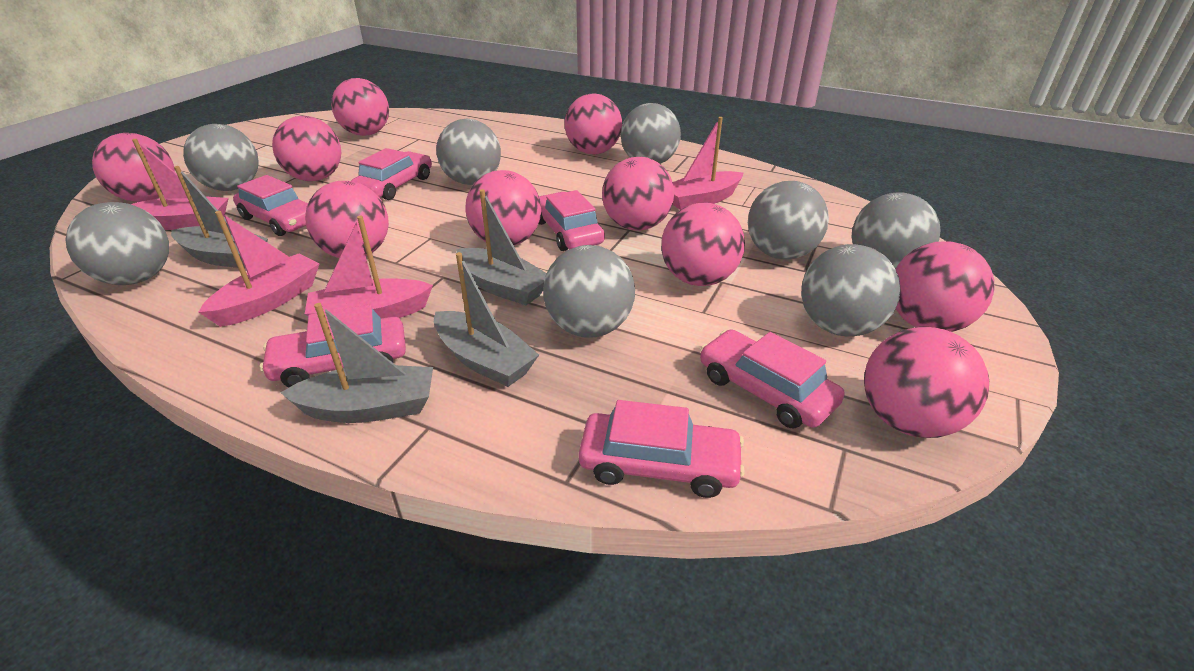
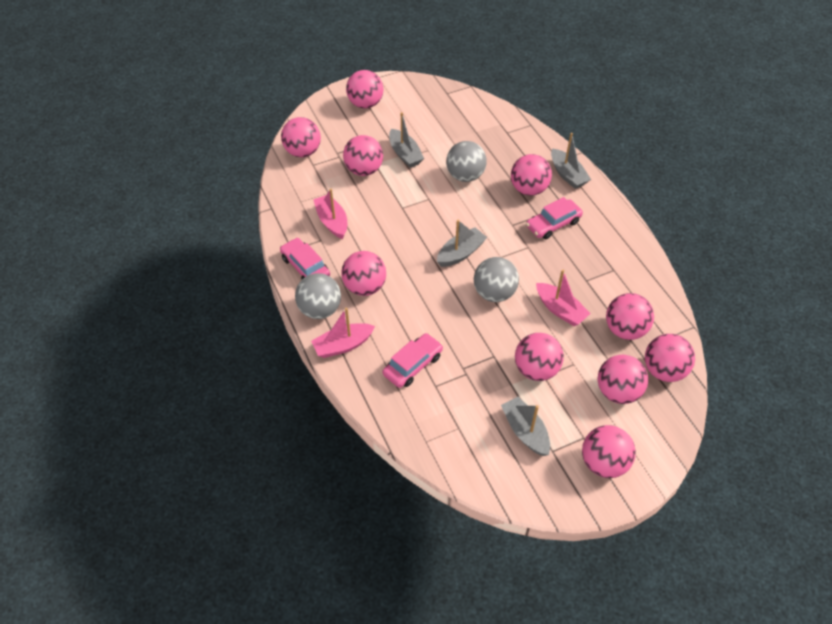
grey ball: [65,202,169,285] [183,124,259,191] [436,119,501,185] [543,245,635,338] [621,103,681,164] [748,181,829,260] [801,244,900,336] [852,192,940,269] = 8 -> [295,273,341,319] [446,141,487,182] [474,257,519,302] = 3
pink boat: [131,139,229,230] [199,211,319,327] [305,216,433,318] [672,117,743,210] = 4 -> [311,308,375,358] [313,189,347,239] [536,270,591,326] = 3
pink car: [233,175,308,236] [260,305,406,387] [351,148,432,200] [538,190,605,251] [579,400,745,498] [700,329,844,428] = 6 -> [280,238,330,279] [383,333,443,388] [526,197,583,239] = 3

